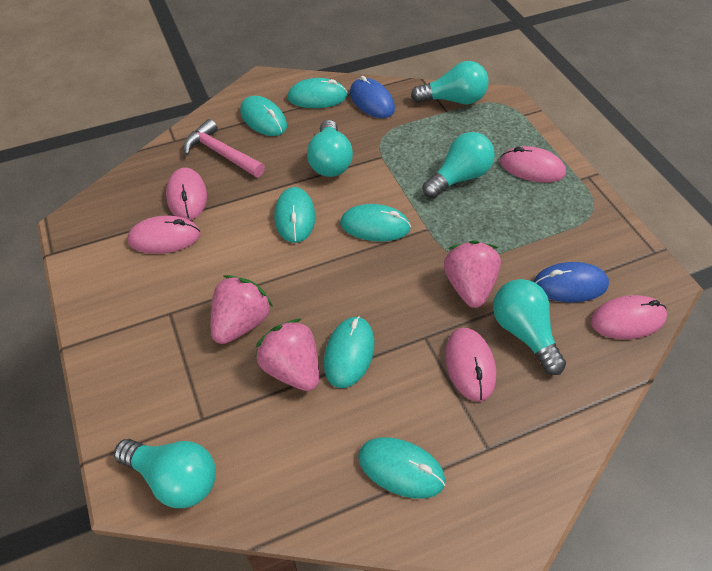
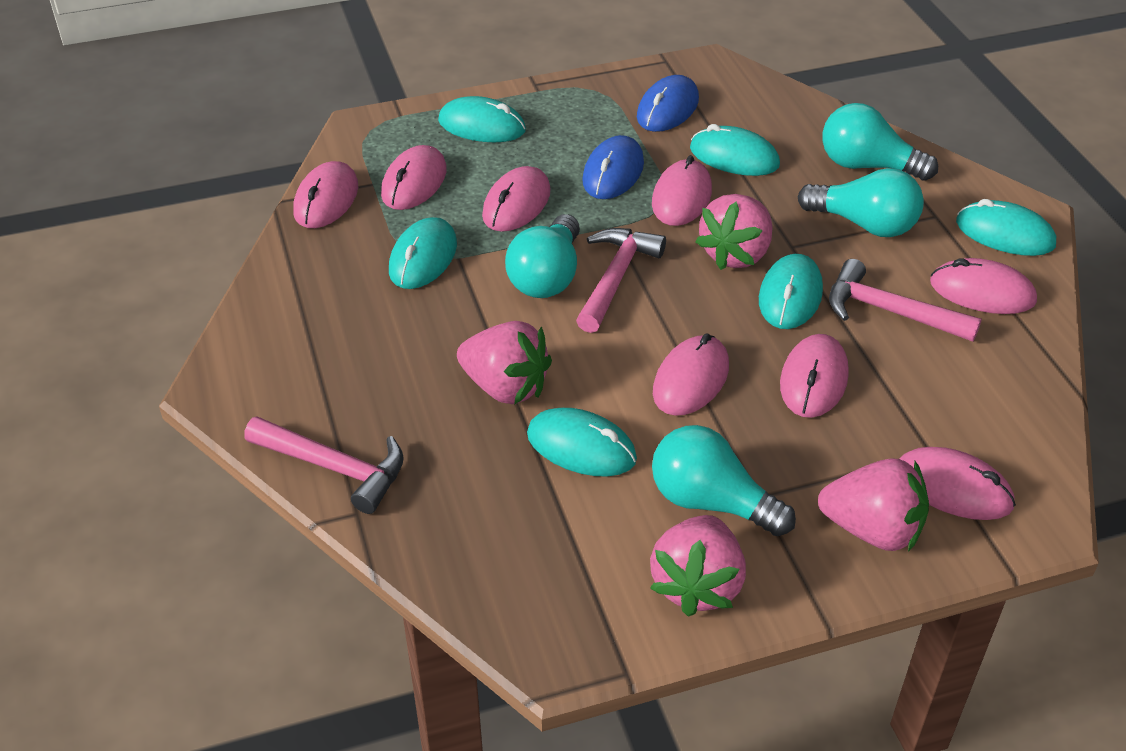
pink hammer: [183,119,265,177] = 1 -> [244,416,404,514] [576,228,666,333] [829,259,982,342] = 3
pink mouse: [127,215,201,254] [166,168,207,220] [445,328,496,402] [500,146,566,183] [590,295,667,339] = 5 -> [293,161,358,228] [381,145,447,210] [482,166,551,232] [652,155,712,226] [653,333,729,416] [780,334,849,418] [900,447,1016,520] [930,258,1037,314] = 8
pink strawberry: [211,275,273,344] [255,319,319,391] [444,240,501,308] = 3 -> [457,321,552,405] [650,515,746,617] [695,194,772,270] [818,458,929,552] = 4
turquoise light bulb: [114,439,216,508] [307,120,353,177] [411,61,489,104] [423,132,495,198] [493,279,566,375] = 5 -> [505,214,580,298] [652,425,796,536] [798,168,924,237] [822,103,938,181] = 4

